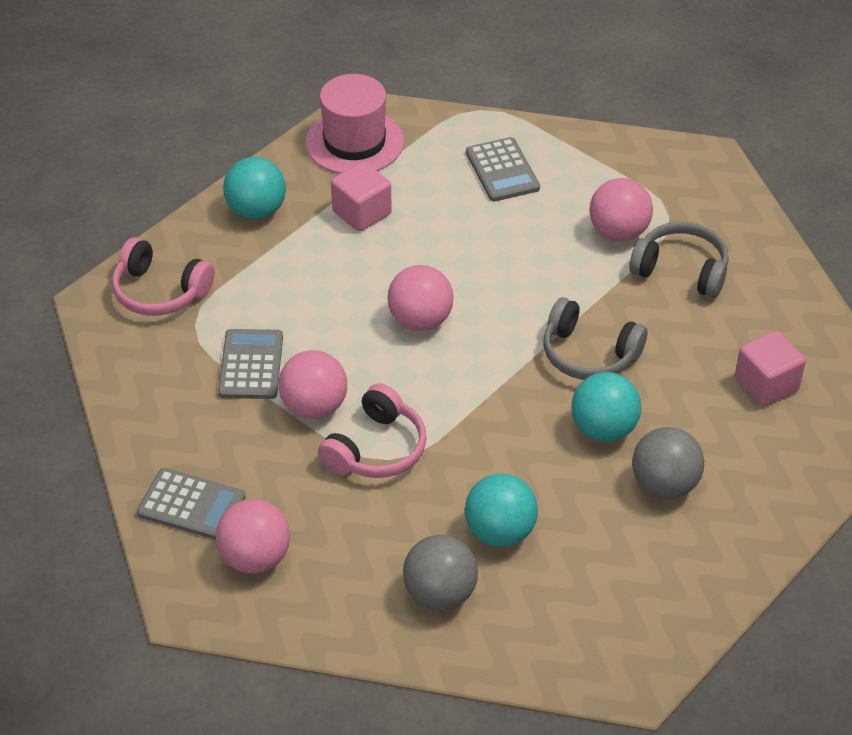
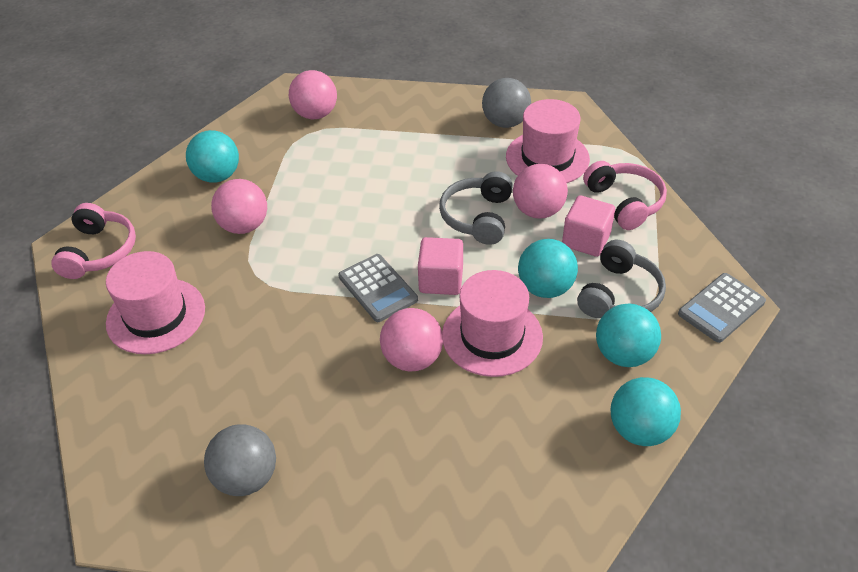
grey calculator: [137,468,245,540] [218,329,283,399] [466,137,540,201] = 3 -> [338,254,418,322] [678,273,766,343] = 2
pink hat: [305,74,404,174] = 1 -> [106,251,205,354] [442,270,543,377] [506,99,590,183] = 3
turquoise ball: [223,157,286,220] [465,474,538,547] [571,372,641,442] = 3 -> [186,130,239,182] [518,239,578,298] [596,303,661,367] [611,377,681,446] = 4

